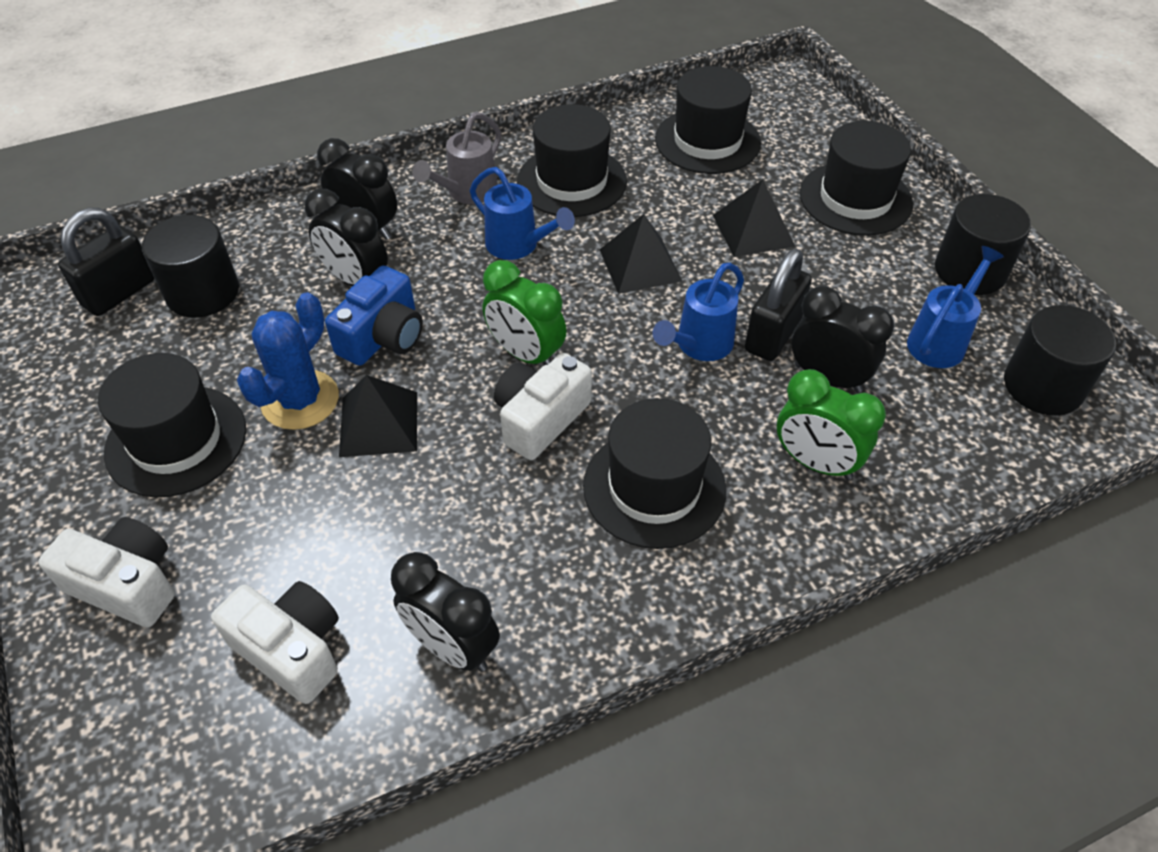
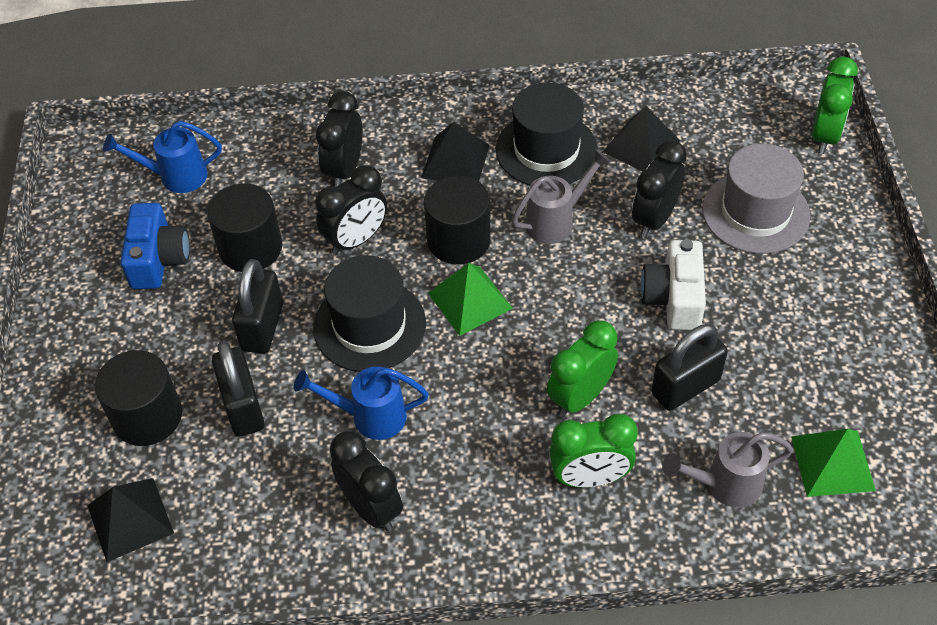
black hat: [98,353,246,498] [517,104,627,217] [583,398,726,549] [655,66,761,174] [800,121,913,236] = 5 -> [313,255,426,372] [496,82,598,185] = 2
black padlock: [58,208,154,316] [745,249,812,361] = 2 -> [212,341,265,437] [232,259,283,354] [651,324,728,411] = 3
blue cactus: [237,292,339,430] = 1 -> none = 0
blue watering can: [470,167,575,260] [652,263,744,361] [907,246,1004,368] = 3 -> [103,121,222,193] [294,366,429,440] = 2
green clock: [483,260,567,365] [777,369,886,480] = 2 -> [547,320,618,417] [549,414,638,488] [812,56,858,154] = 3
green pyramid: none = 0 -> [428,263,513,336] [791,429,876,497] = 2
grey hat: none = 0 -> [702,144,810,254] = 1
grey watering can: [412,112,501,204] = 1 -> [512,149,611,244] [662,432,793,508] = 2
white camera: [38,517,175,628] [211,581,339,704] [494,353,592,460] = 3 -> [641,239,706,330] = 1

